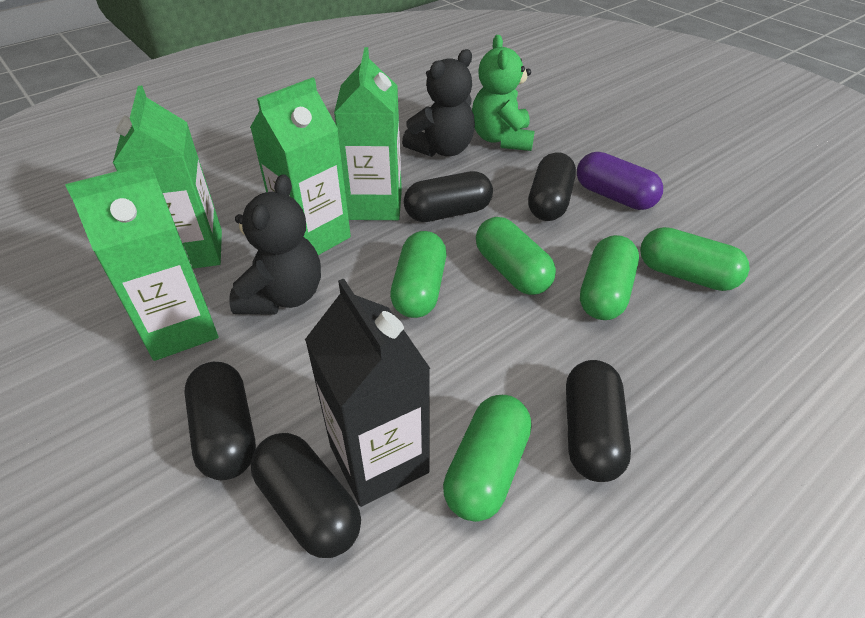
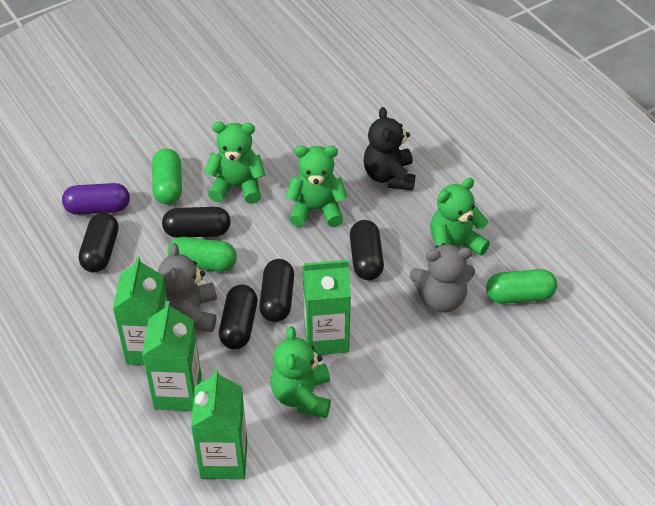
black carton: [305,279,430,507] = 1 -> none = 0
black teddy bear: [229,174,321,315] [402,49,475,157] = 2 -> [364,107,415,191] = 1
green capsule: [390,231,446,318] [443,395,532,522] [476,217,556,295] [580,235,639,320] [640,227,750,291] = 5 -> [152,149,182,204] [167,237,237,272] [486,269,557,304] = 3
green teddy bear: [472,35,535,151] = 1 -> [204,122,265,204] [270,326,331,418] [285,146,348,227] [430,178,490,256] = 4
grey teddy bear: none = 0 -> [158,243,217,332] [410,243,475,312] = 2

